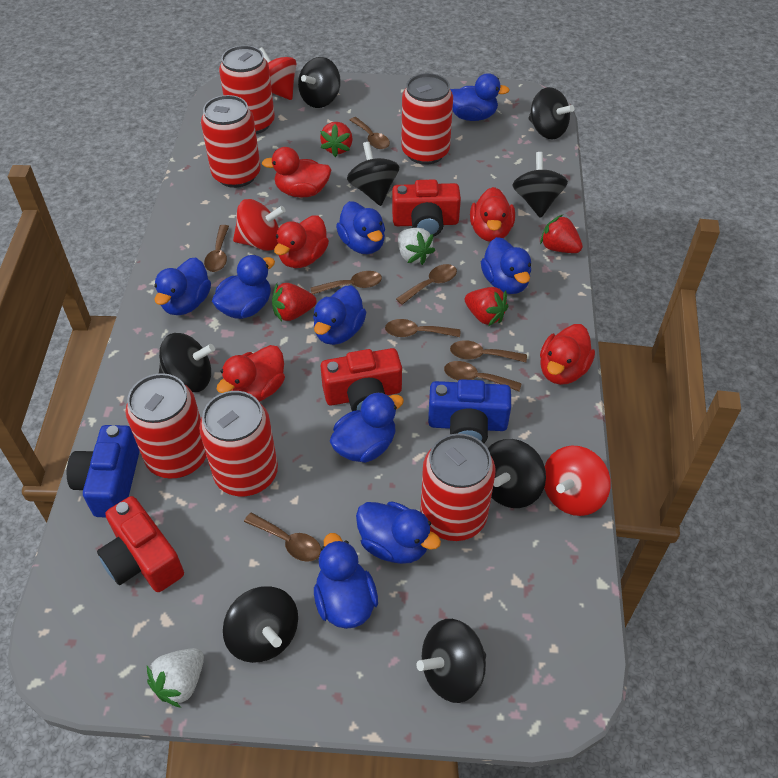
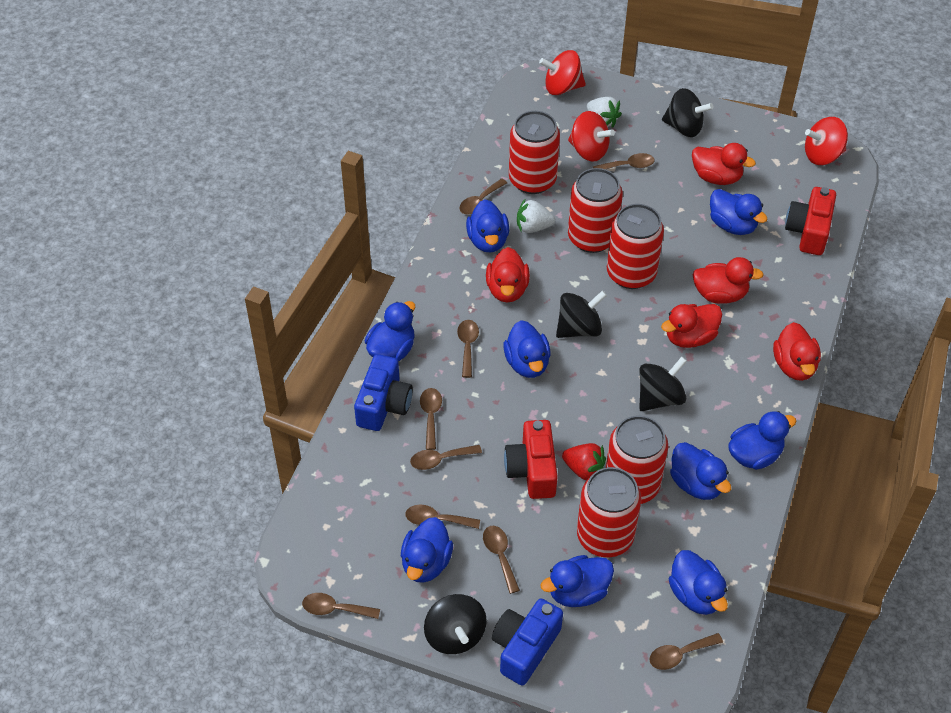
black spinning top: [159,333,215,392] [223,586,298,663] [298,57,341,108] [347,142,400,206] [416,619,486,703] [488,439,546,508] [512,152,568,218] [529,87,574,139] = 8 -> [424,594,487,654] [556,290,607,338] [639,357,687,411] [662,88,713,137] = 4
brown spoon: [204,225,229,272] [244,513,321,562] [310,271,382,294] [350,117,390,149] [385,319,460,337] [396,264,457,305] [444,361,522,391] [450,340,527,363] = 8 -> [302,593,380,619] [405,505,480,529] [410,445,482,470] [420,388,442,450] [457,320,479,378] [459,178,507,215] [483,526,520,594] [593,153,655,169] [649,633,723,670] = 9
red camera: [97,496,184,592] [320,348,402,411] [392,179,461,237] = 3 -> [504,420,558,499] [785,187,836,255] = 2
red can: [125,373,207,479] [199,391,278,496] [201,95,261,188] [219,45,275,134] [401,73,453,165] [420,433,495,541] = 6 -> [509,111,560,194] [568,168,623,253] [577,467,641,557] [606,416,668,504] [607,204,664,289] = 5
red strawberry: [272,283,317,321] [320,122,353,157] [465,287,509,326] [540,215,583,253] = 4 -> [562,443,606,480] = 1

